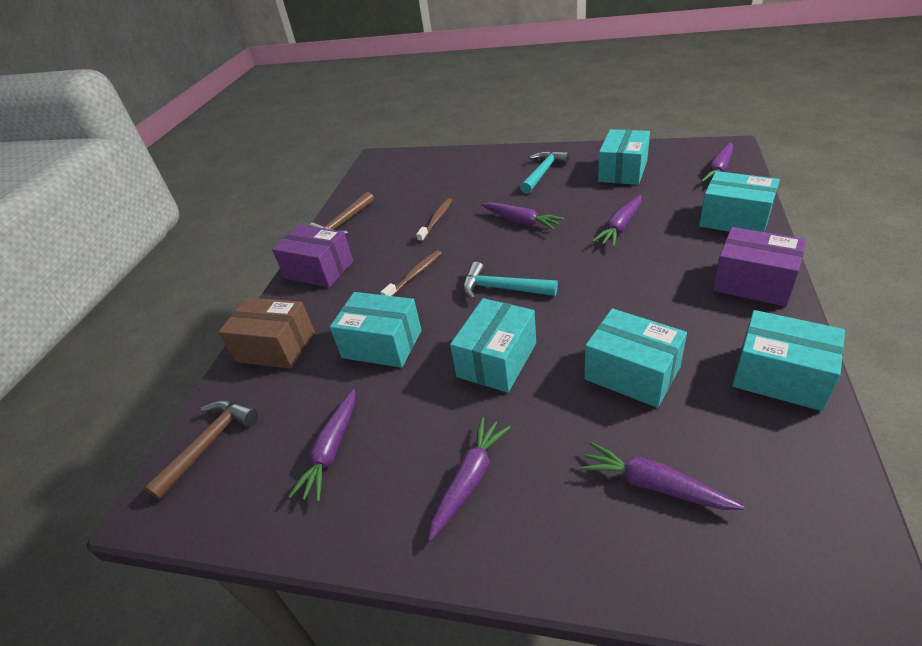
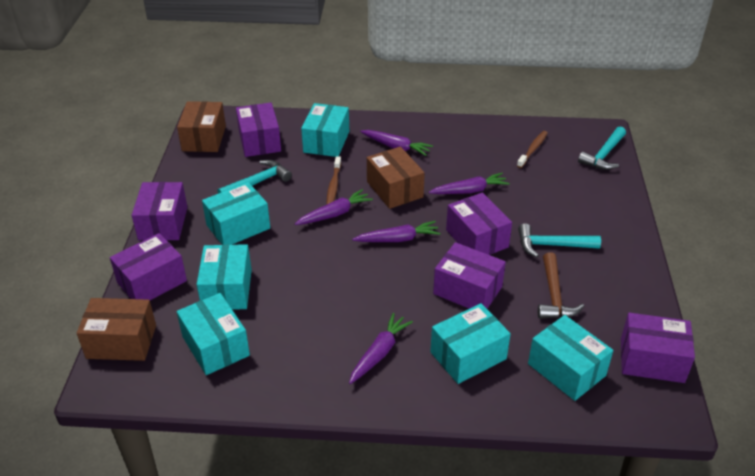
brown box: [218,297,315,369] = 1 -> [77,298,156,361] [177,101,226,152] [367,147,425,209] = 3
brown hammer: [144,400,258,500] [309,192,374,235] = 2 -> [538,252,584,319] = 1
purple box: [272,225,353,288] [712,227,806,307] = 2 -> [110,233,187,300] [132,182,187,241] [236,103,281,157] [433,242,506,309] [446,193,512,255] [621,313,695,383] = 6
purple carrot: [288,389,355,502] [428,417,511,542] [481,202,564,230] [580,442,744,510] [592,195,641,247] [701,142,733,182] = 6 -> [295,189,373,225] [349,313,413,384] [352,221,440,242] [360,130,433,156] [429,173,509,194] = 5
turquoise hammer: [463,262,558,300] [520,151,570,194] = 2 -> [217,160,292,194] [518,223,601,258] [578,126,626,170] = 3

